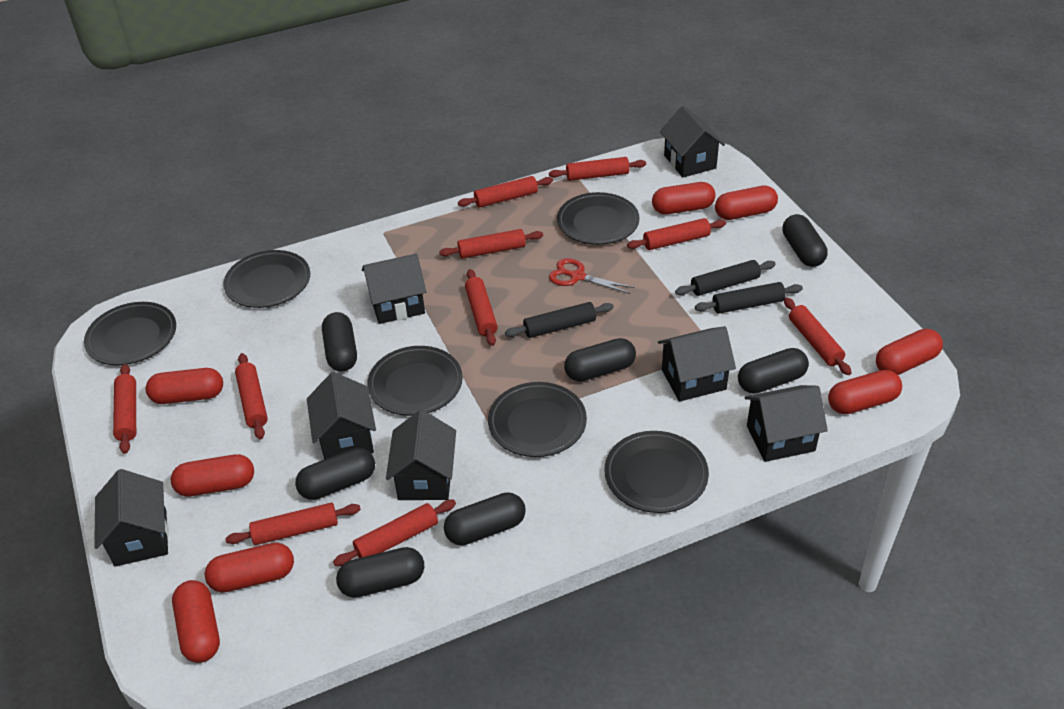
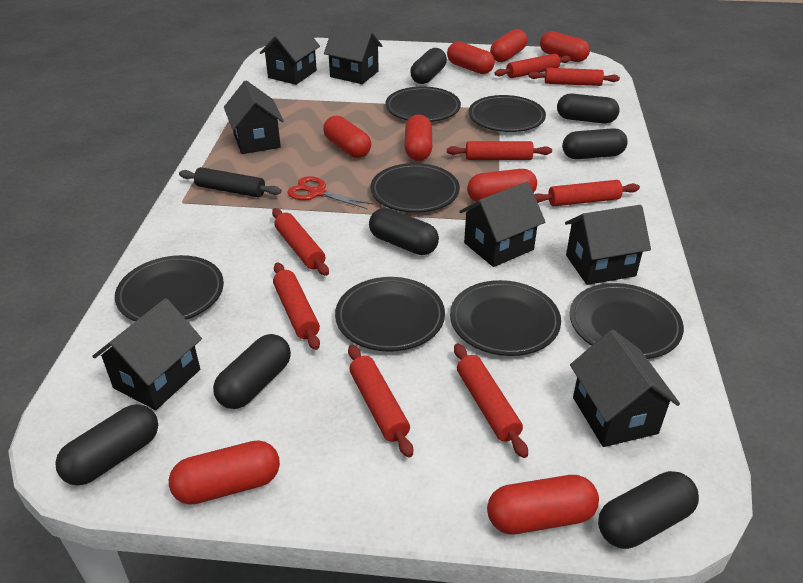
black plate: [84,302,176,365] [223,250,310,308] [367,346,463,416] [488,382,587,457] [557,192,639,245] [604,431,709,513] = 6 -> [115,255,224,322] [335,277,445,352] [371,163,460,213] [386,86,461,122] [450,280,561,356] [469,95,546,132] [570,283,684,359] = 7
black rolling pin: [505,302,614,338] [675,260,776,296] [695,282,803,314] = 3 -> [179,167,281,198] = 1
red rolling pin: [113,364,136,454] [225,503,361,545] [235,353,268,439] [333,500,456,566] [439,229,543,259] [458,176,553,208] [465,269,498,346] [549,157,646,181] [627,218,726,250] [784,297,851,375] = 10 -> [272,208,329,276] [273,262,320,350] [348,345,413,457] [447,141,552,160] [454,343,528,458] [495,54,571,78] [529,68,620,86] [534,180,640,206] = 8

